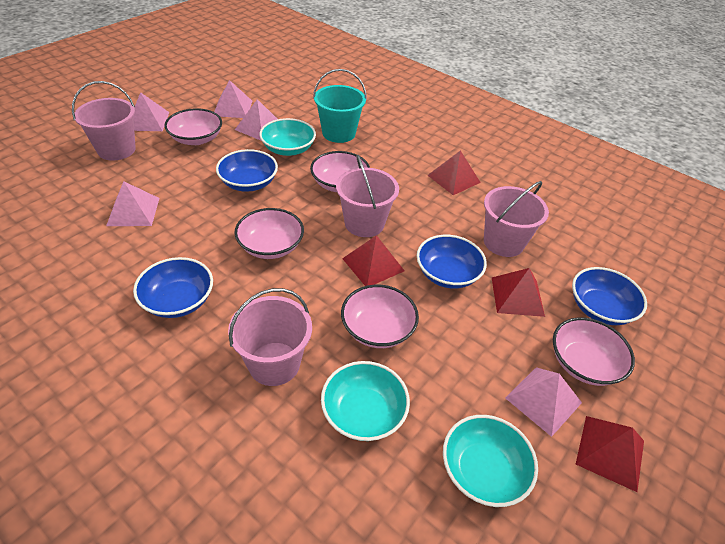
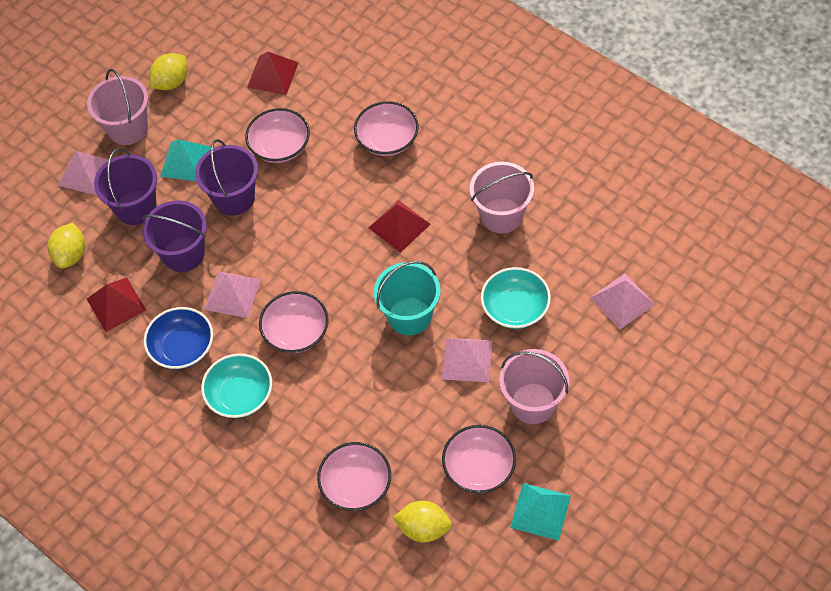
blue bowl: [133,257,213,318] [216,149,278,192] [417,235,487,289] [572,267,647,325] = 4 -> [144,307,213,369] = 1
pink bucket: [72,81,136,160] [228,288,312,386] [336,155,399,237] [484,181,549,257] = 4 -> [87,69,148,145] [470,162,534,233] [499,349,569,424] = 3
pink pyramid: [106,181,159,226] [133,92,169,131] [214,80,252,118] [235,99,277,141] [505,367,582,437] = 5 -> [58,151,108,195] [204,271,261,318] [442,338,492,382] [590,274,655,329] = 4
purple bucket: none = 0 -> [94,148,157,225] [142,201,207,272] [195,139,258,216] = 3
red pyramid: [342,235,404,286] [428,150,481,195] [492,268,545,317] [576,416,644,492] = 4 -> [87,278,146,332] [247,52,298,95] [369,200,430,253] = 3
turquoise bowl: [259,118,316,156] [321,361,410,441] [443,415,538,507] = 3 -> [201,353,272,418] [481,267,551,329] = 2
turquoise pyramid: none = 0 -> [160,139,211,181] [510,483,571,541] = 2
yellow lemon: none = 0 -> [48,223,85,269] [149,53,187,90] [393,501,452,543] = 3

